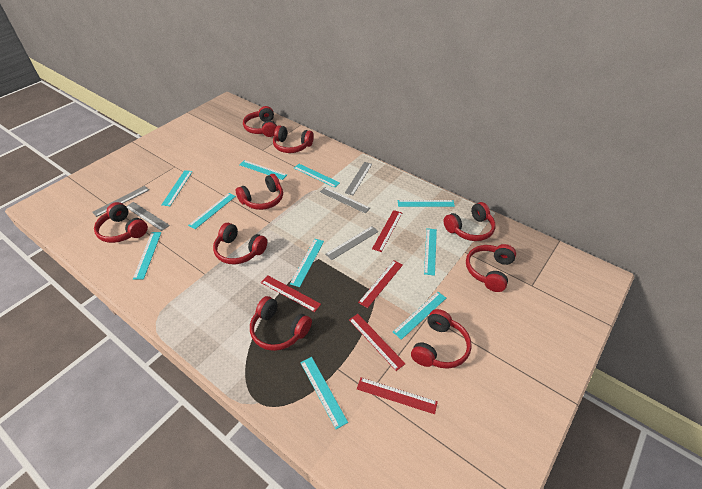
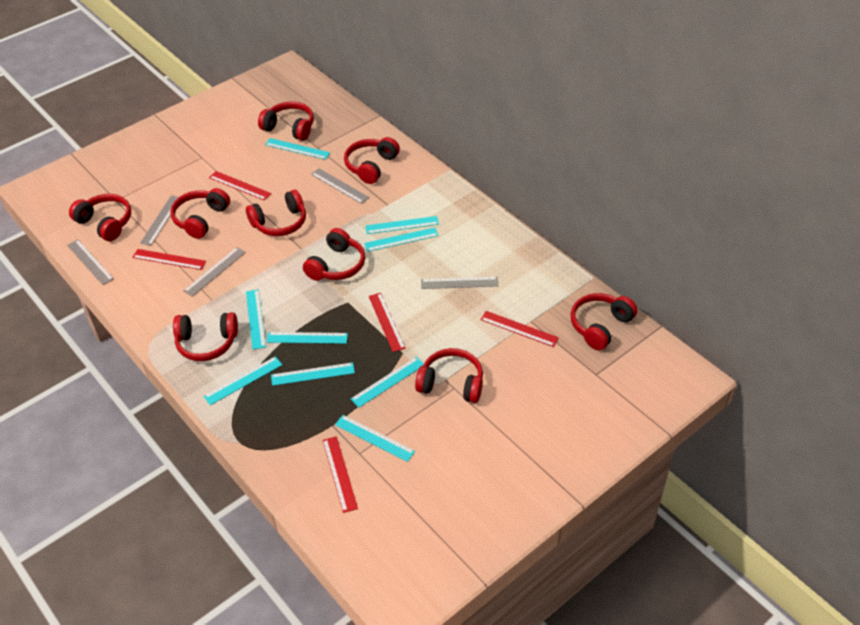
turquoise ruler: [133,232,162,280] [161,170,193,206] [188,193,236,229] [239,160,287,180] [290,239,324,287] [294,164,340,188] [300,357,348,429] [393,292,446,340] [398,200,455,207] [424,228,437,276] = 10 -> [203,356,282,405] [246,289,266,350] [265,138,330,160] [267,332,348,344] [271,362,355,386] [335,415,415,462] [351,357,424,407] [364,227,439,252] [365,216,439,234] = 9

